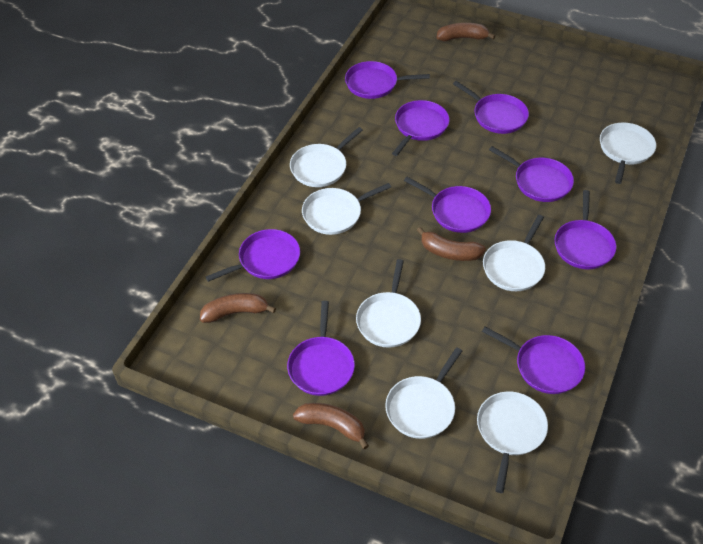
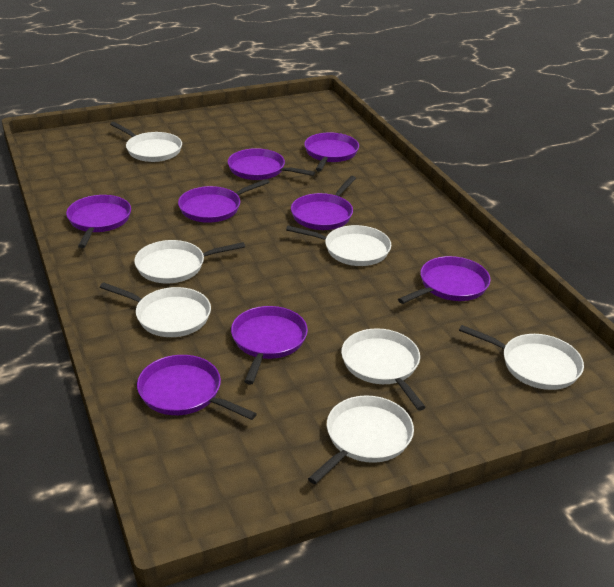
brown banana: [200,293,276,323] [293,403,369,450] [417,227,486,261] [436,23,495,41] = 4 -> none = 0
purple pan: [206,229,300,282] [287,301,355,396] [345,61,430,99] [392,100,449,156] [404,177,491,233] [453,81,529,134] [482,327,585,394] [489,146,574,202] [555,190,616,269] = 9 -> [66,195,131,248] [137,355,257,420] [178,179,270,223] [228,148,315,180] [231,306,308,384] [291,176,356,230] [304,132,359,172] [398,256,490,304] = 8

